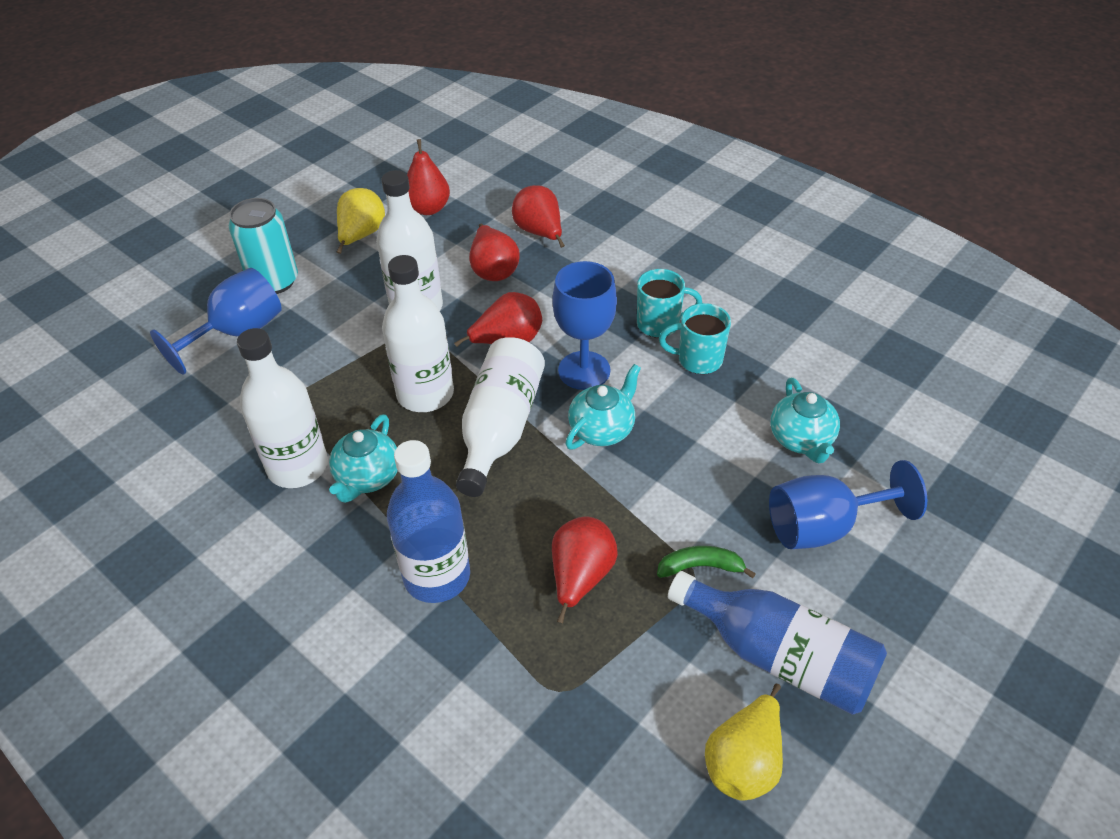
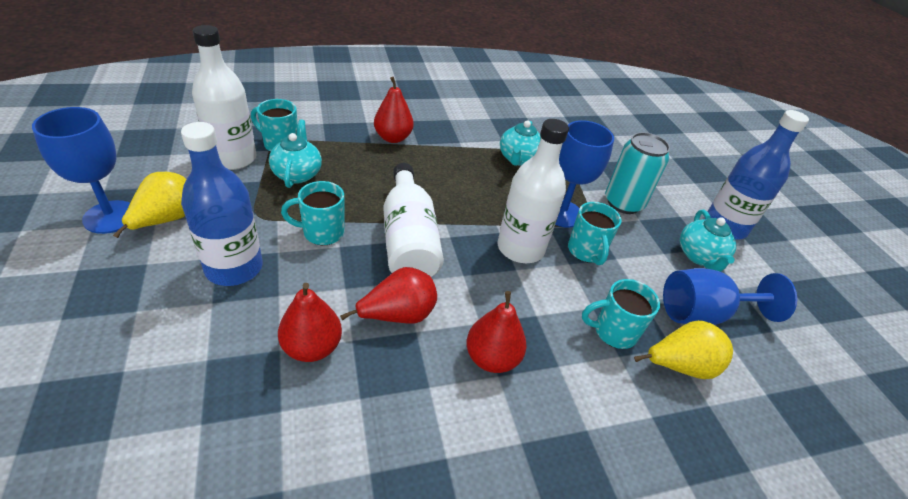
green banana: [657,546,756,578] = 1 -> none = 0
red pear: [407,139,450,215] [454,292,542,347] [469,223,520,281] [512,185,565,248] [552,517,618,623] = 5 -> [278,283,342,362] [340,267,437,324] [374,77,414,143] [466,291,527,373] = 4
turquoise mug: [637,269,702,338] [659,303,731,374] = 2 -> [251,99,298,152] [281,181,344,245] [568,202,621,265] [582,279,660,349] = 4
white bottle: [237,328,328,488] [376,170,443,311] [382,255,454,412] [456,337,545,497] = 4 -> [192,25,256,170] [383,163,444,277] [497,119,569,263] = 3

